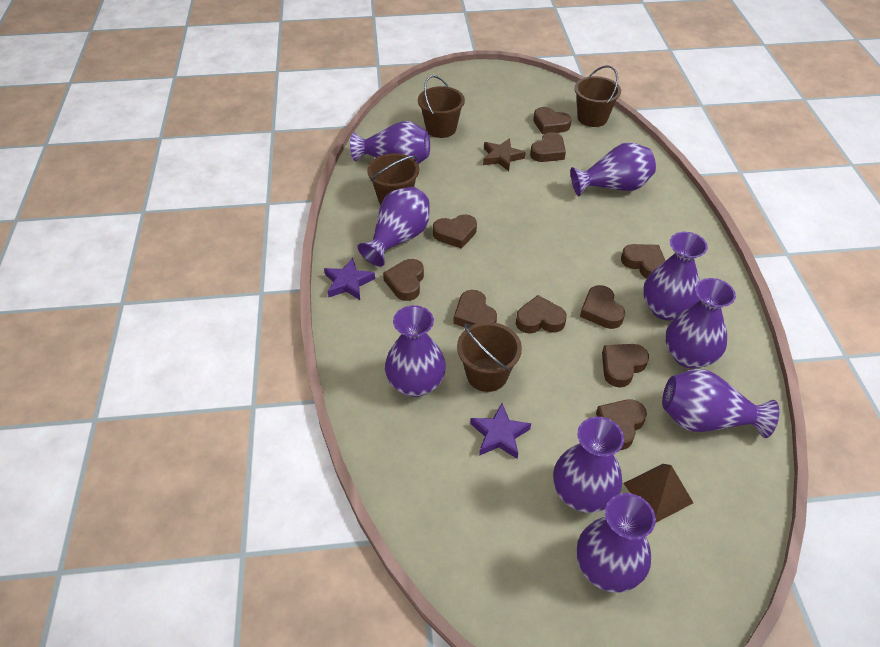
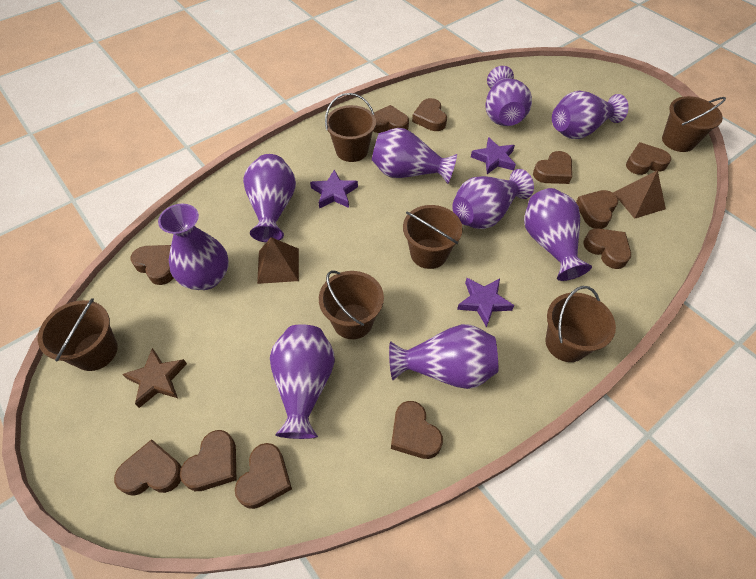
brown bucket: [367,153,419,205] [418,75,465,138] [457,322,522,392] [574,65,621,127] = 4 -> [38,298,118,371] [319,271,384,339] [325,93,376,162] [403,205,463,269] [546,286,616,362] [662,96,726,152] = 6
brown heart: [383,259,424,301] [433,214,477,249] [454,290,497,328] [516,295,567,334] [530,132,566,162] [533,107,571,134] [580,285,625,329] [596,400,647,450] [602,344,649,387] [621,244,665,278] = 10 -> [114,439,181,496] [130,245,173,285] [180,430,236,491] [235,443,292,509] [373,105,409,133] [391,401,443,459] [412,98,447,131] [533,151,572,184] [576,190,618,229] [583,228,631,269] [626,142,671,175] = 11
brown pyramid: [623,464,693,523] = 1 -> [257,237,299,284] [613,170,666,219] = 2
purple star: [324,258,375,300] [470,403,531,459] = 2 -> [310,170,358,209] [457,278,514,327] [471,137,516,174] = 3

